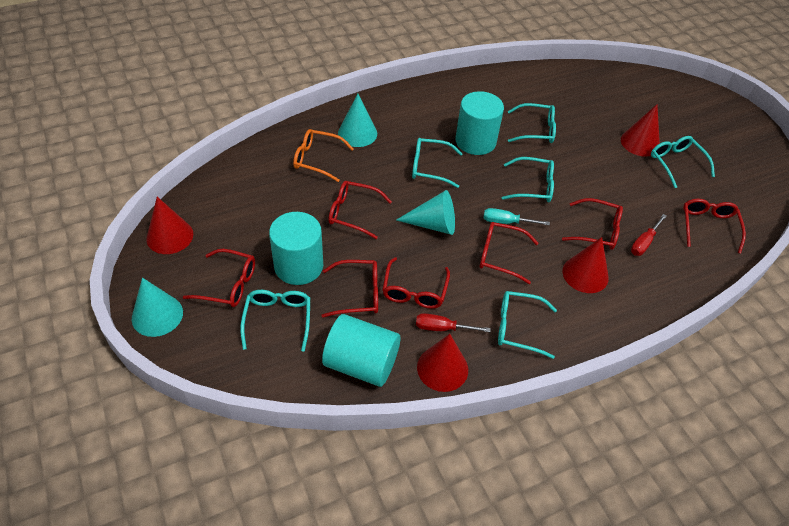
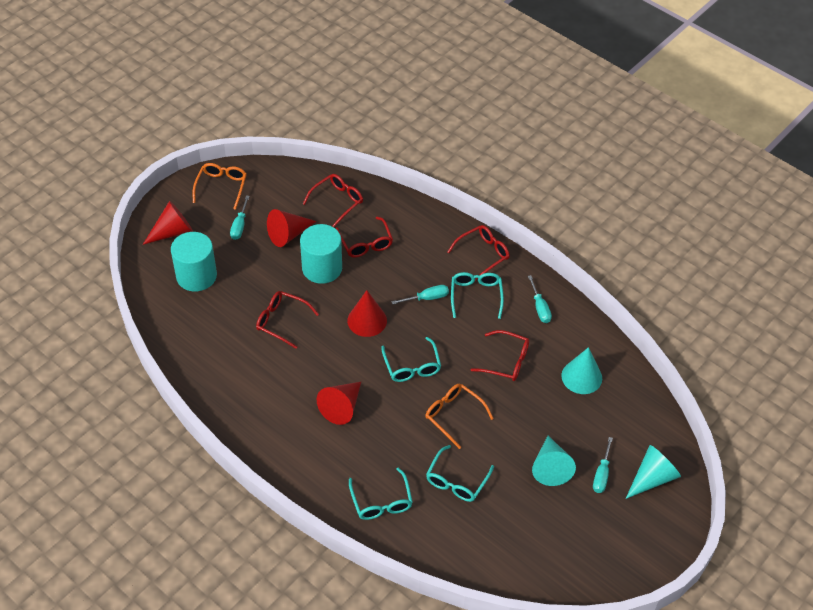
orange glasses: [293,129,354,182] = 1 -> [193,163,247,210] [425,384,494,449] = 2
red glasses: [183,249,255,307] [322,260,378,318] [329,181,392,239] [382,257,450,309] [479,222,539,284] [562,198,623,250] [683,199,746,254] = 7 -> [256,291,319,349] [303,174,363,227] [336,217,393,257] [447,225,510,281] [470,330,529,381] = 5
red screwdriver: [416,313,491,332] [631,214,667,256] = 2 -> none = 0
turquoise cylinder: [269,212,323,285] [322,314,400,387] [455,91,504,155] = 3 -> [171,232,217,292] [300,224,342,284] = 2
turquoise glasses: [240,290,310,352] [412,138,463,188] [498,291,557,359] [502,157,554,202] [508,103,556,143] [651,136,715,188] = 6 -> [349,467,413,520] [381,337,441,382] [426,445,494,502] [451,272,504,319] = 4
turquoise screwdriver: [484,208,550,225] = 1 -> [230,195,250,240] [391,285,449,305] [528,275,552,323] [593,437,613,493] = 4

